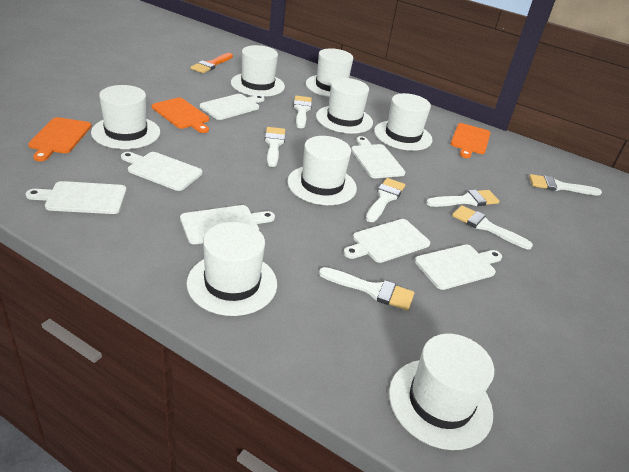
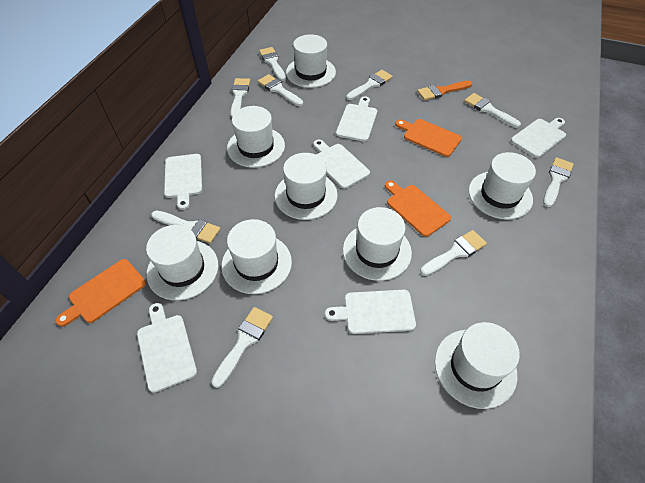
white brush: [265,127,285,167] [293,96,312,128] [319,267,414,311] [366,178,405,222] [426,190,499,207] [452,205,533,250] [529,174,602,196] = 7 -> [152,211,220,243] [211,307,273,388] [230,78,250,117] [258,74,303,106] [259,47,286,81] [346,70,393,100] [421,230,487,276] [464,93,521,128] [543,157,574,207] = 9
white cutting board: [26,181,127,214] [121,152,202,191] [180,205,275,244] [200,94,265,120] [344,219,430,263] [351,136,405,178] [415,245,502,290] = 7 -> [137,303,197,393] [164,154,202,210] [314,140,370,189] [325,290,416,334] [336,96,377,142] [511,118,566,158] = 6

